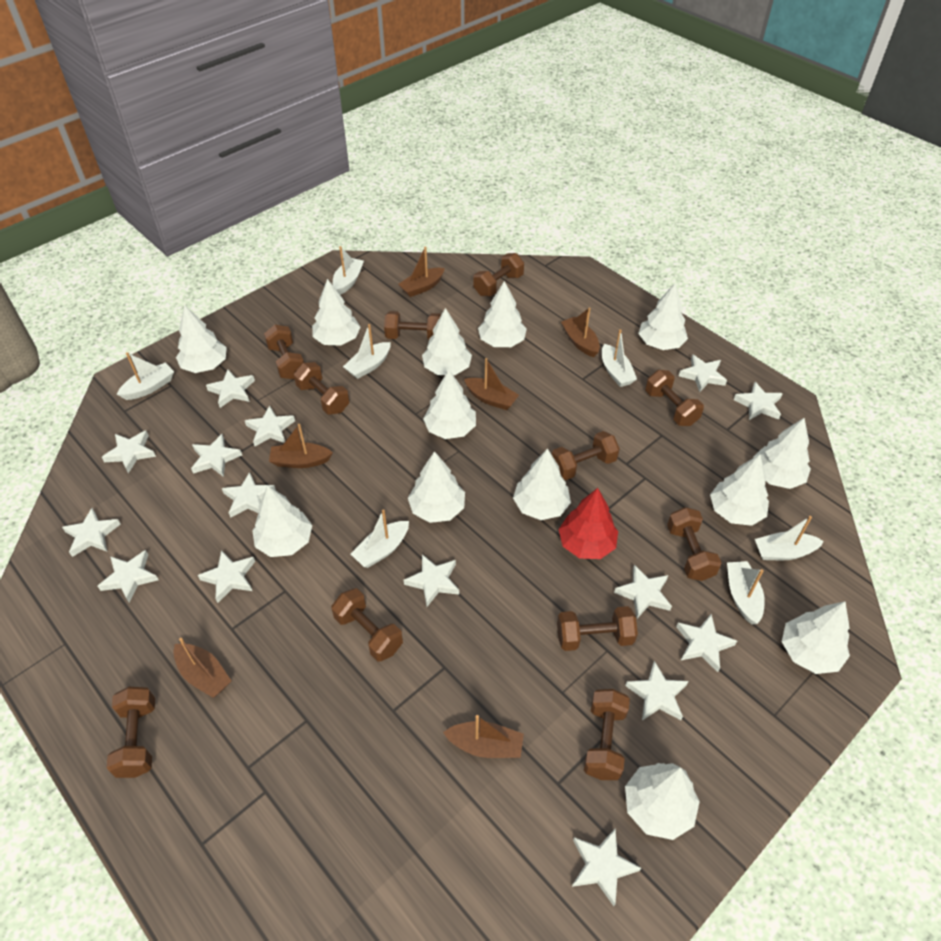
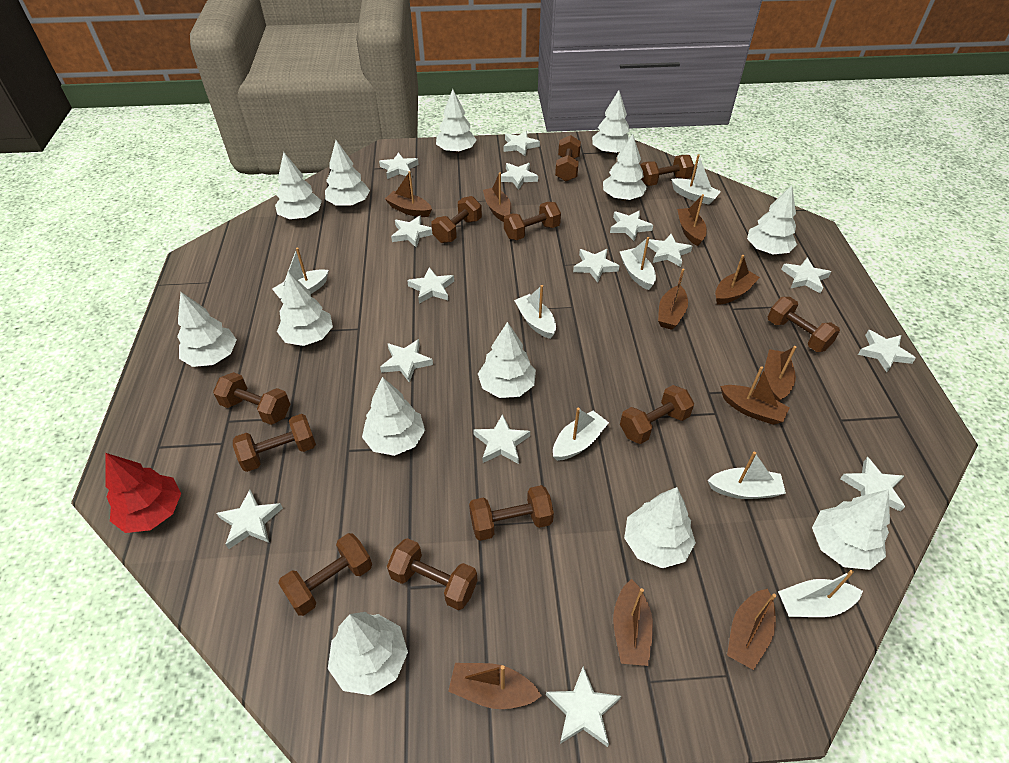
brown boat: [173,638,231,698] [269,424,333,468] [398,246,445,297] [443,715,524,758] [464,358,519,410] [561,307,600,357] = 6 -> [385,171,432,217] [448,663,542,709] [483,172,511,222] [613,579,653,666] [658,268,688,330] [677,194,707,246] [715,255,760,305] [720,366,789,425] [727,589,776,670] [765,346,796,401] = 10

